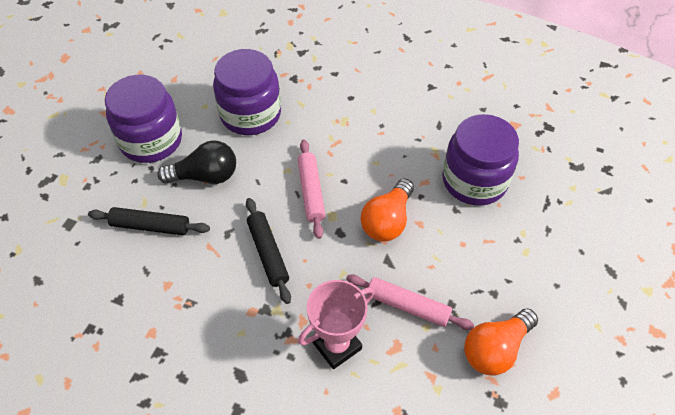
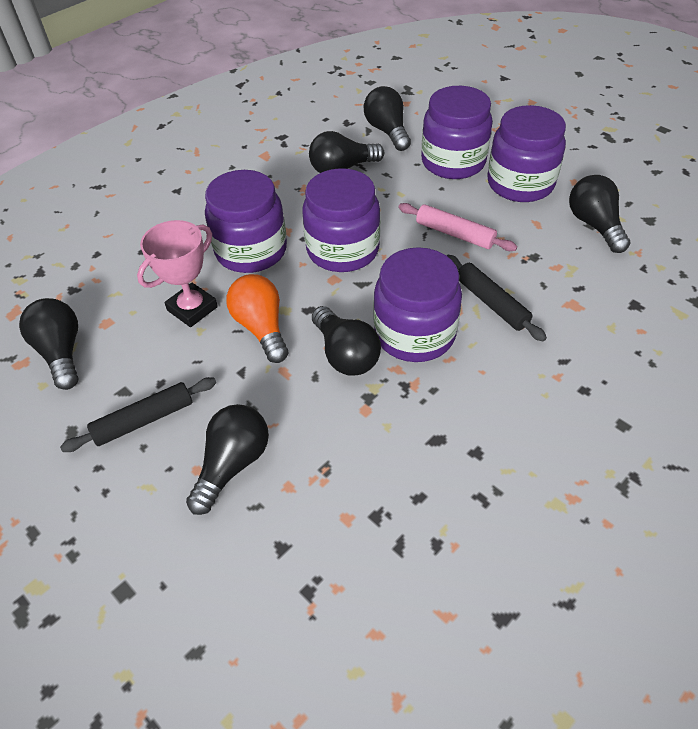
black light bulb: [157,140,236,184] = 1 -> [19,298,78,390] [186,404,269,515] [309,131,384,173] [312,306,381,376] [364,86,411,151] [569,175,630,253] = 6
orange light bulb: [361,178,414,242] [464,308,538,376] = 2 -> [226,274,288,363] = 1
pink rolling pin: [298,140,325,239] [346,274,474,330] = 2 -> [398,203,517,251] = 1
purple jar: [105,75,182,163] [213,49,281,135] [442,114,519,205] = 3 -> [205,170,287,273] [302,168,380,272] [374,247,462,362] [421,86,493,179] [487,105,566,202] = 5

